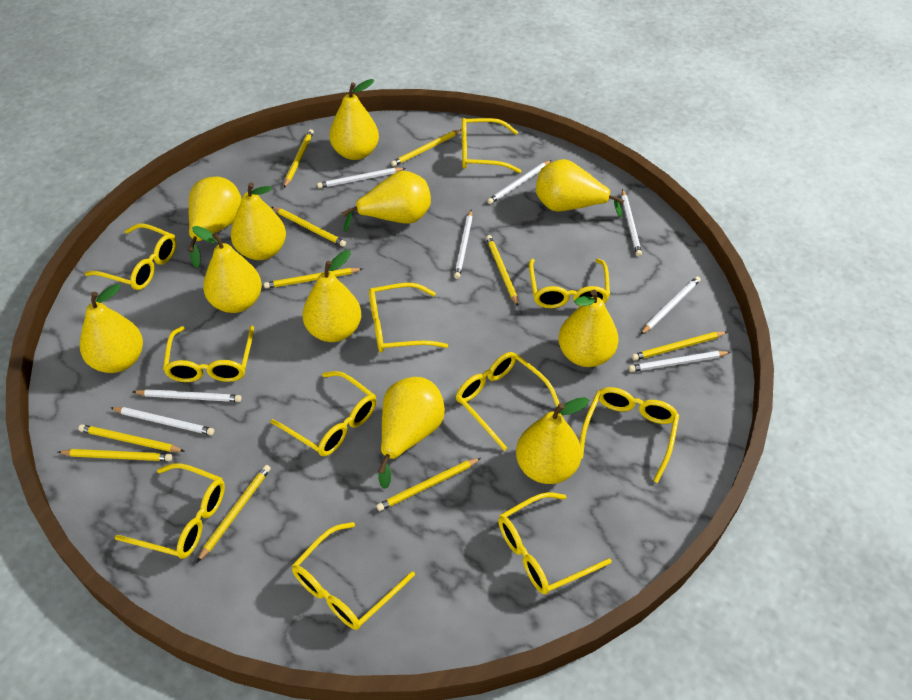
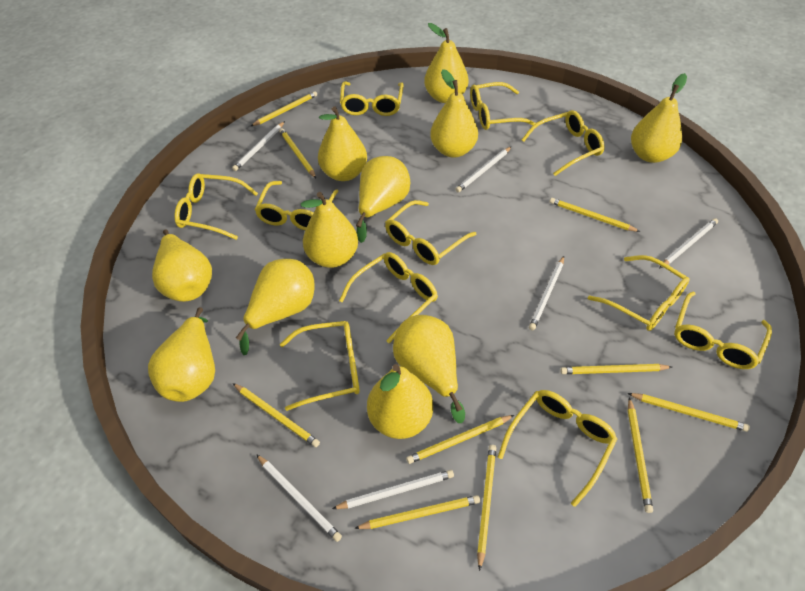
white pencil: [111,407,214,435] [133,389,242,402] [317,168,405,188] [454,210,473,279] [487,160,551,204] [621,189,642,257] [629,351,730,372] [640,276,701,335] = 8 -> [232,121,285,171] [256,454,342,542] [332,470,454,509] [455,147,511,192] [529,256,564,330] [660,218,718,268] = 6

